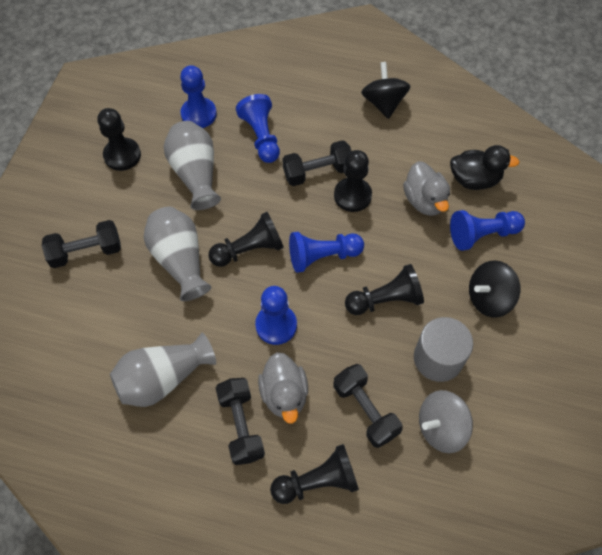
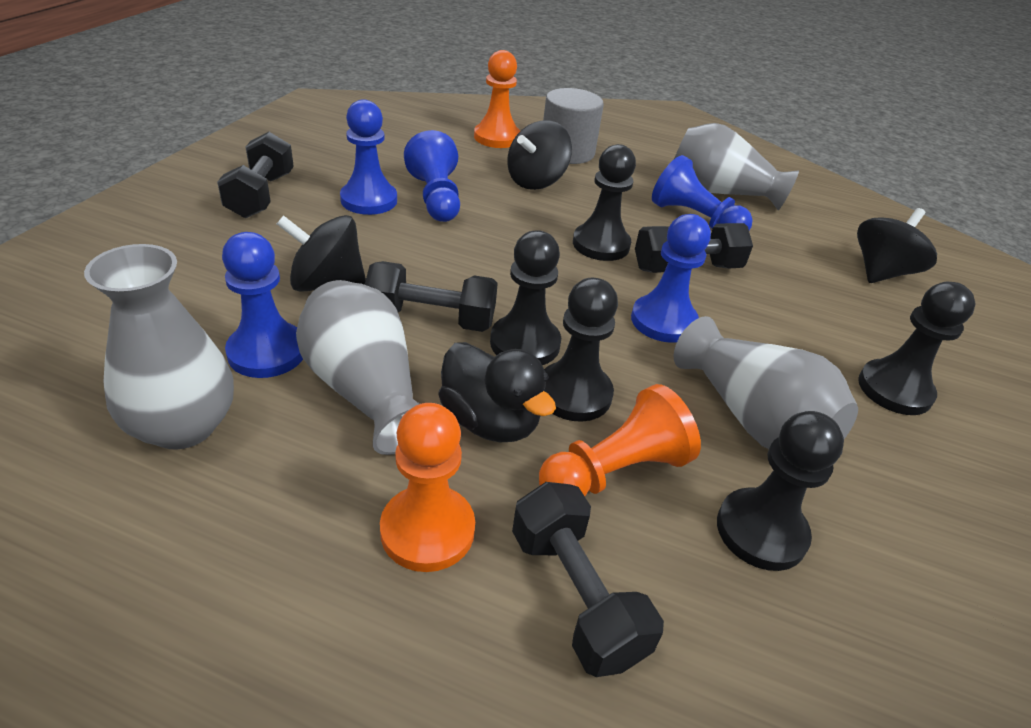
black spinning top: [361,62,411,119] [469,260,521,317] = 2 -> [277,215,366,292] [507,120,572,190] [857,208,937,283] = 3
grey duck: [258,352,308,424] [403,161,450,216] = 2 -> none = 0
grey spinning top: [419,390,473,453] = 1 -> none = 0
grey vase: [110,333,216,407] [144,207,211,301] [164,121,221,210] = 3 -> [84,244,234,450] [296,280,420,455] [674,123,799,210] [674,316,858,449] = 4
orange pawn: none = 0 -> [380,403,475,572] [474,50,520,148] [539,384,701,496] = 3

